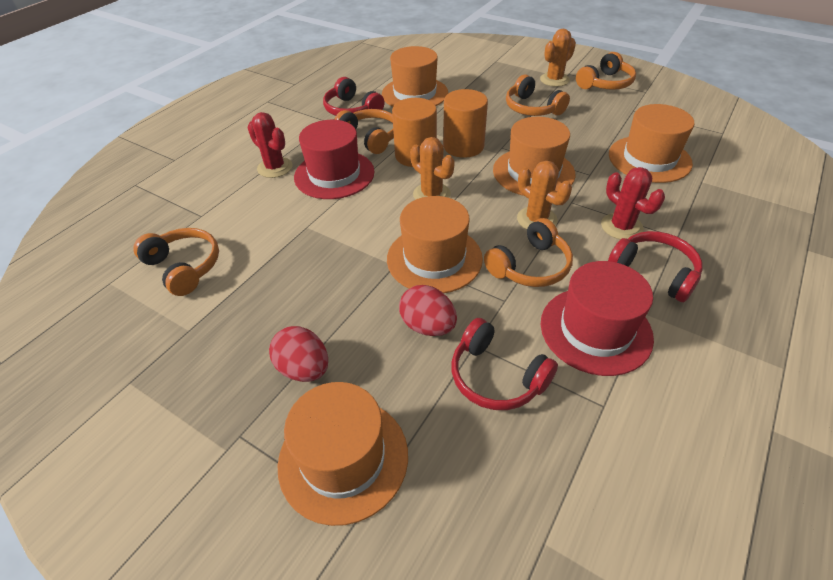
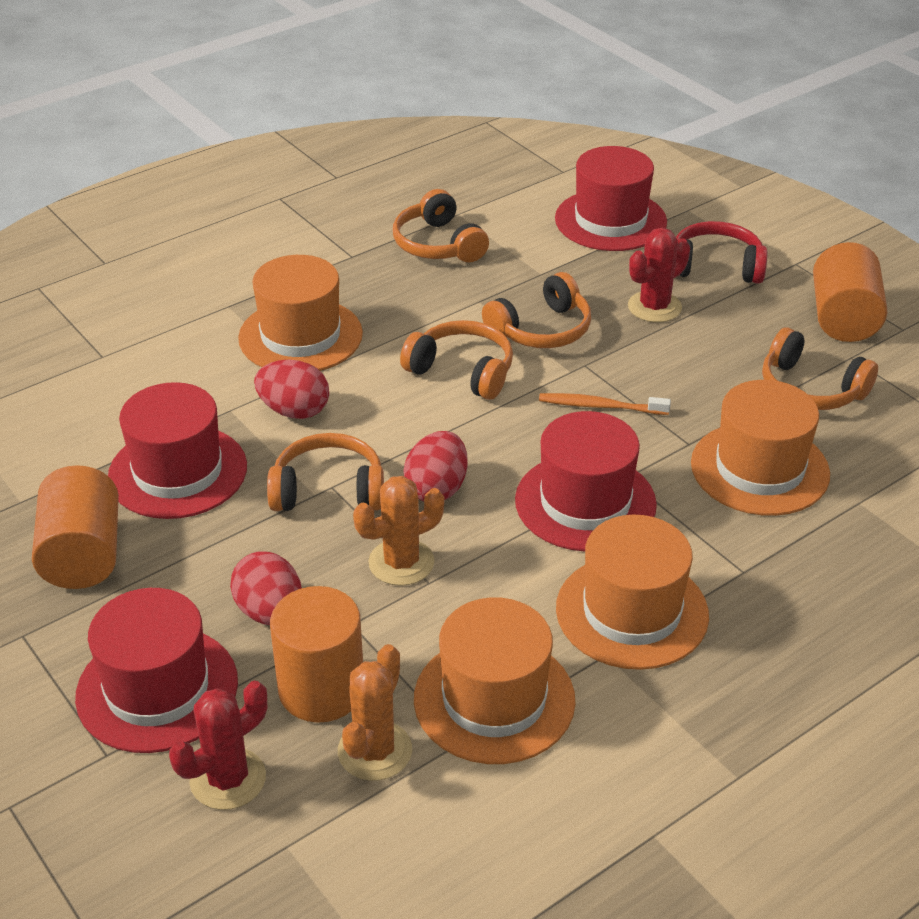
orange cactus: [410,137,455,200] [517,161,572,230] [540,29,576,87] = 3 -> [338,644,412,781] [353,476,444,586] = 2
orange cylinder: [392,98,437,167] [443,89,488,158] = 2 -> [32,465,119,589] [270,586,363,723] [813,242,887,342] = 3
orange hat: [278,382,408,526] [382,46,448,107] [387,196,483,293] [493,117,576,196] [609,104,695,183] = 5 -> [238,255,363,371] [414,598,576,764] [556,515,709,670] [691,380,830,516] = 4
orange toothbrush: none = 0 -> [539,393,671,415] = 1
red egg: [269,326,328,382] [399,285,457,336] = 2 -> [230,551,302,625] [254,360,329,419] [403,431,468,501] = 3
red hat: [294,120,375,199] [541,261,654,376] = 2 -> [75,588,238,753] [108,382,247,519] [515,411,657,552] [555,146,667,251] = 4
red headphones: [323,77,384,116] [451,318,558,410] [608,231,703,302] = 3 -> [676,221,768,284] = 1

